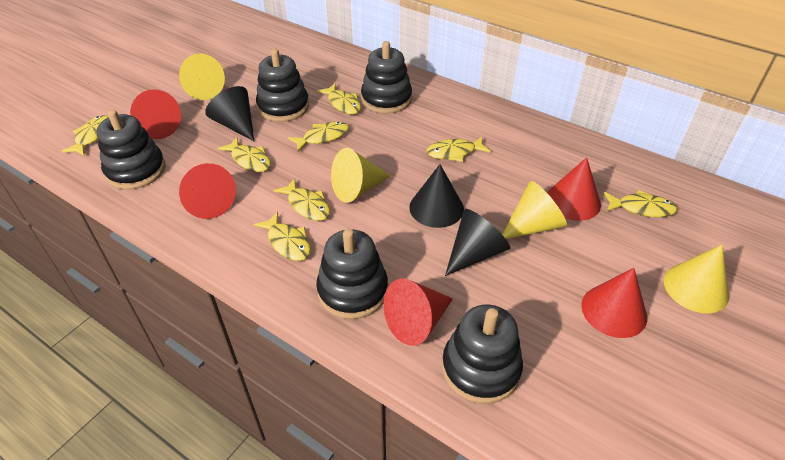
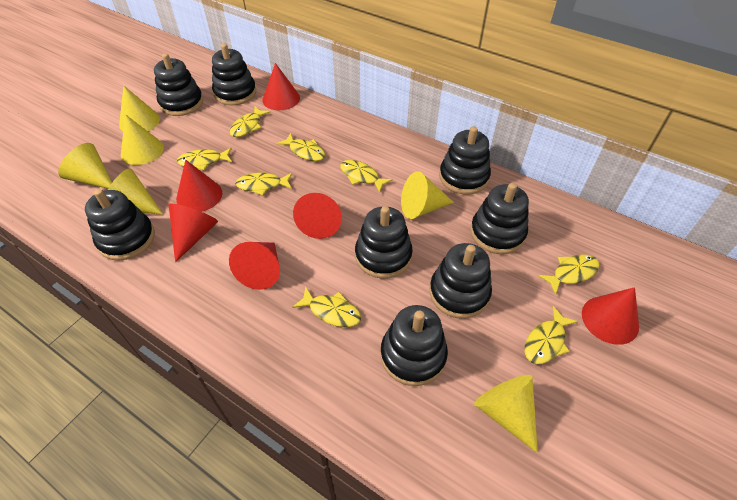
black cone: [205,86,254,141] [409,164,464,228] [445,209,510,276] = 3 -> none = 0
black stacking toy: [97,110,165,189] [256,49,309,122] [316,229,388,319] [361,41,412,114] [442,305,523,404] = 5 -> [85,189,155,260] [154,53,203,116] [212,44,256,105] [355,206,413,279] [381,305,448,386] [430,243,492,319] [439,126,491,195] [470,183,529,254] = 8
red cone: [130,89,181,139] [179,163,236,219] [383,279,453,346] [547,157,601,221] [581,268,647,338] = 5 -> [169,203,218,262] [176,160,222,212] [229,242,280,290] [262,63,300,110] [293,193,342,239] [582,287,639,345] = 6
yellow cone: [179,53,225,100] [331,148,391,203] [502,181,567,239] [664,245,729,313] = 4 -> [58,143,112,189] [108,168,164,215] [119,85,160,131] [121,114,164,165] [401,171,454,219] [474,375,538,453] = 6

